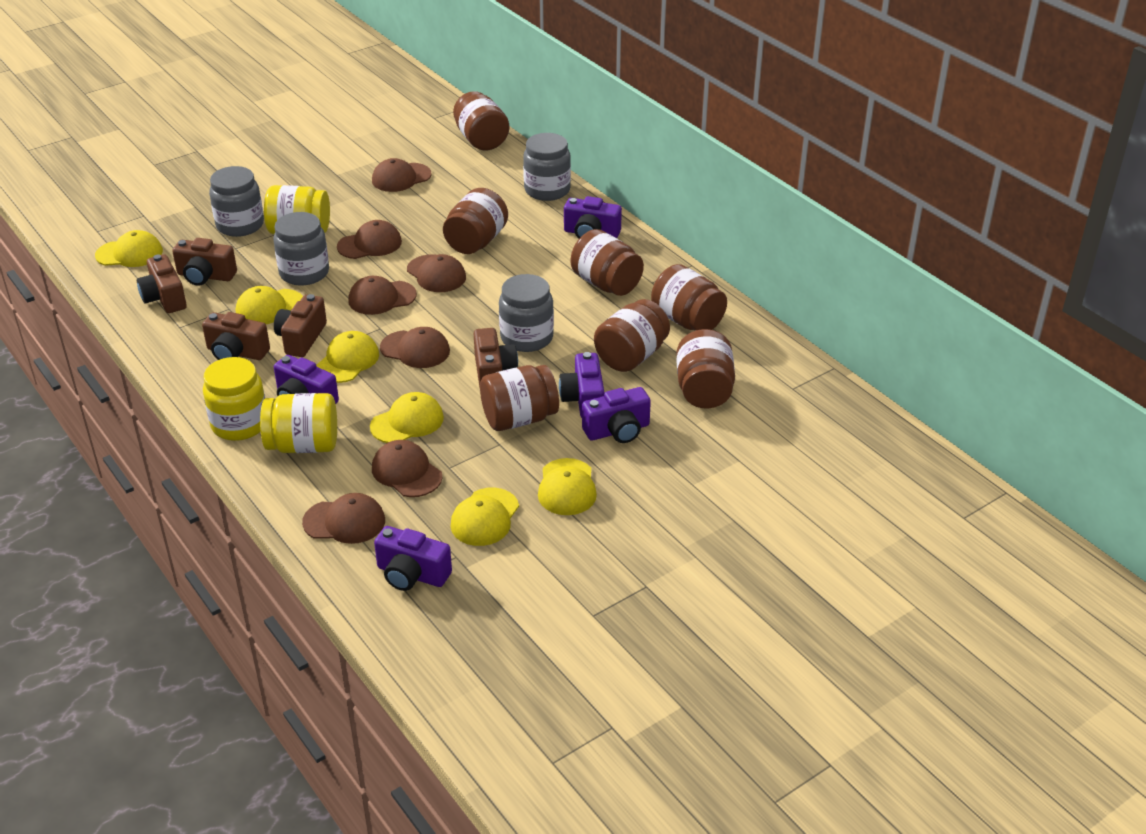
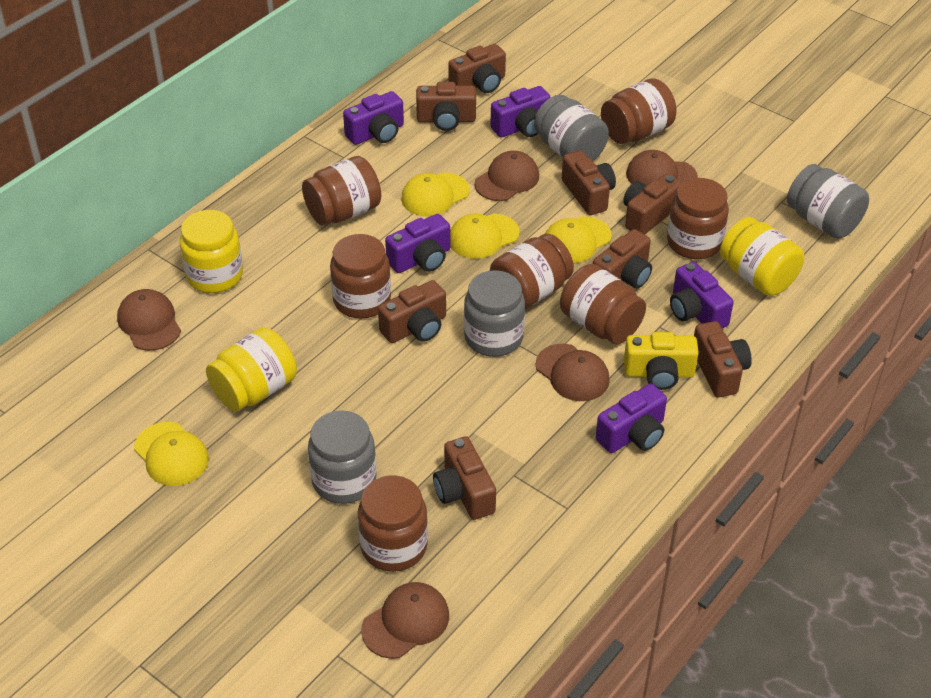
brown camera: [137,254,187,313] [172,238,237,286] [202,312,270,360] [274,294,327,357] [474,328,518,388] = 5 -> [378,280,446,343] [416,82,476,131] [433,436,496,520] [448,44,506,93] [562,150,616,215] [593,229,652,288] [623,174,682,235] [694,321,752,397] = 8
brown cap: [302,493,385,544] [337,220,402,259] [348,276,417,315] [372,158,431,192] [372,440,442,497] [380,327,450,368] [407,254,466,292] = 7 -> [117,289,181,351] [361,582,449,659] [474,151,539,201] [536,344,610,401] [626,150,698,185] = 5
yellow camera: none = 0 -> [624,332,699,390] = 1
yellow cap: [95,230,163,267] [236,286,303,324] [316,331,379,383] [370,392,444,443] [451,488,519,546] [538,458,597,515] = 6 -> [134,422,209,486] [401,173,470,216] [450,213,520,259] [545,216,612,263] = 4

